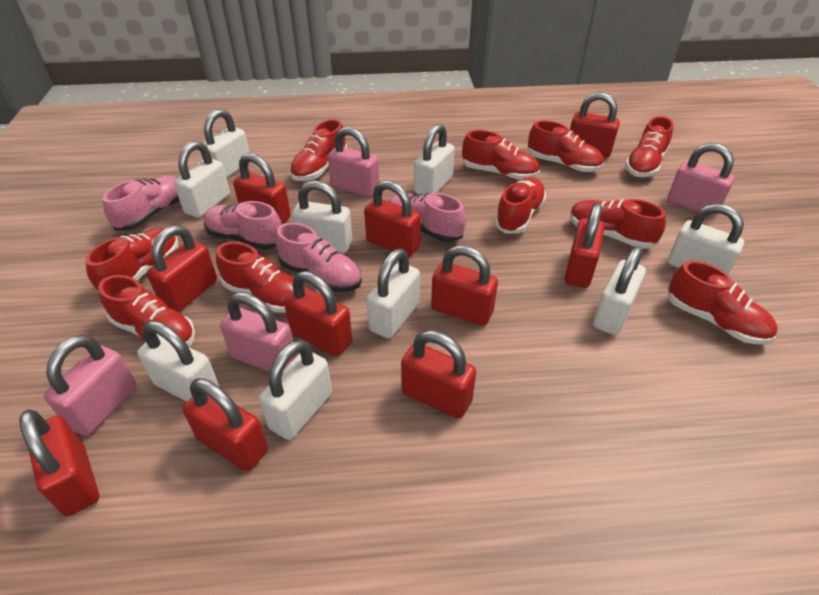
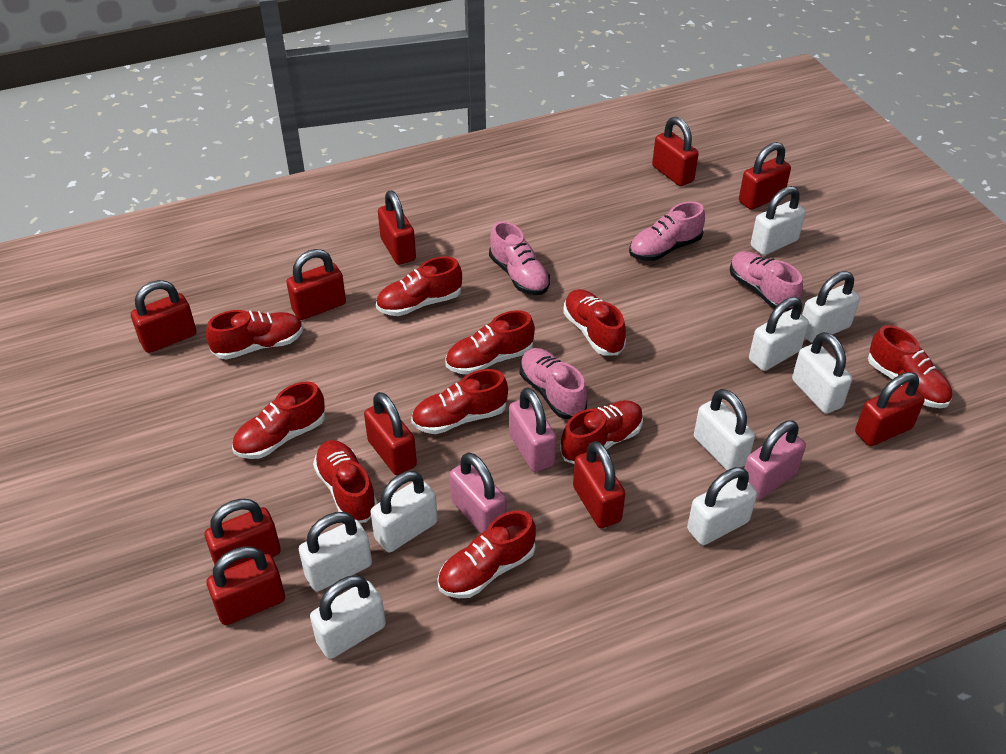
pink padlock: [44,335,137,436] [220,292,296,372] [328,127,379,197] [668,143,735,216] = 4 -> [450,452,506,533] [509,387,557,472] [744,420,806,500] = 3

